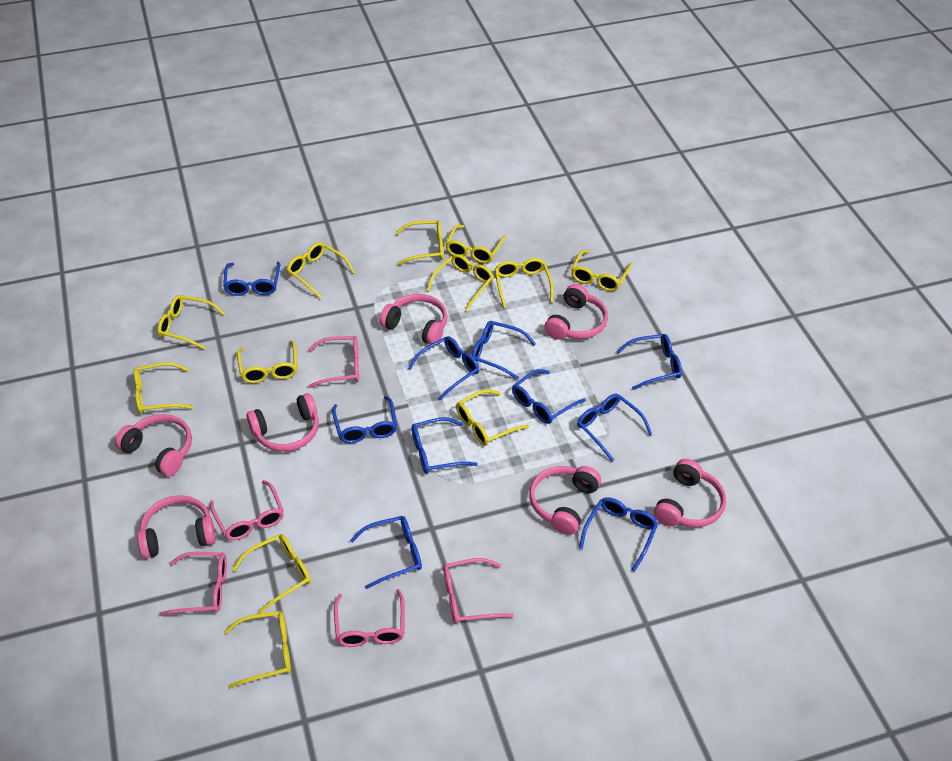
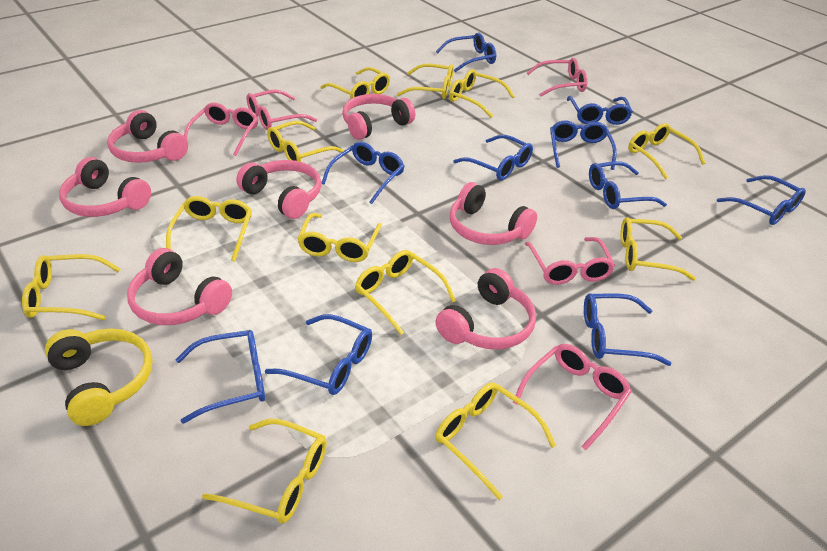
yellow headphones: none = 0 -> [45,328,152,426] = 1

